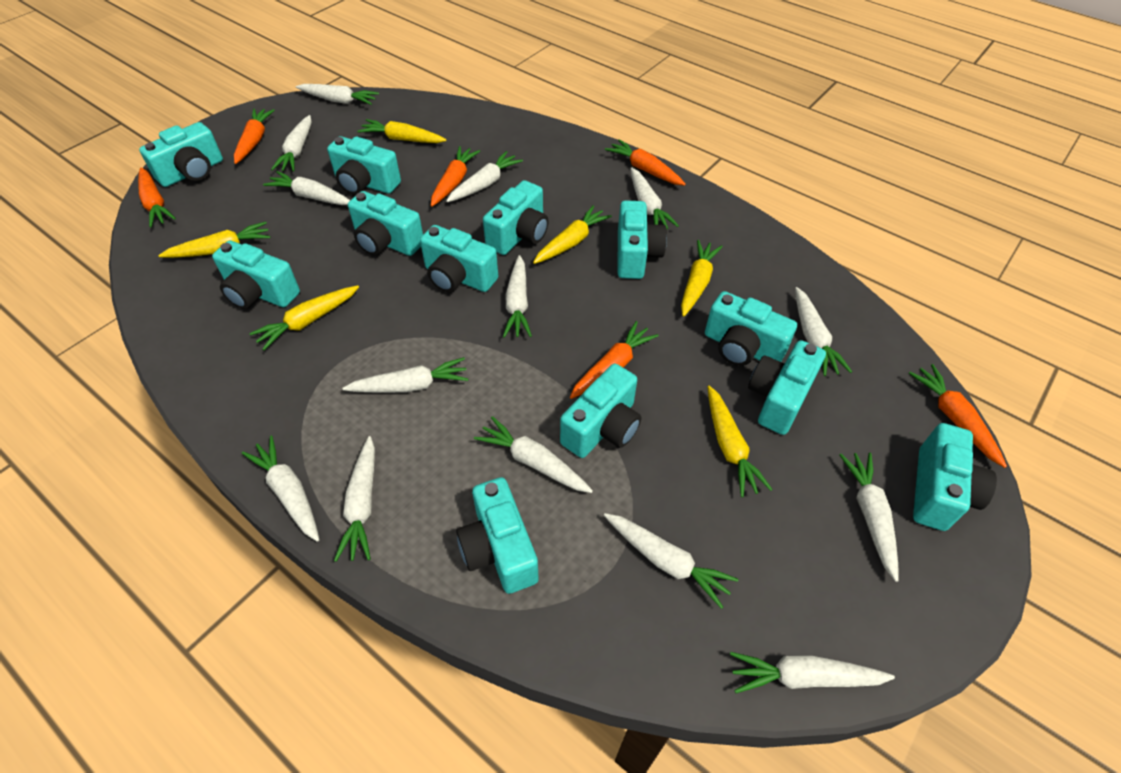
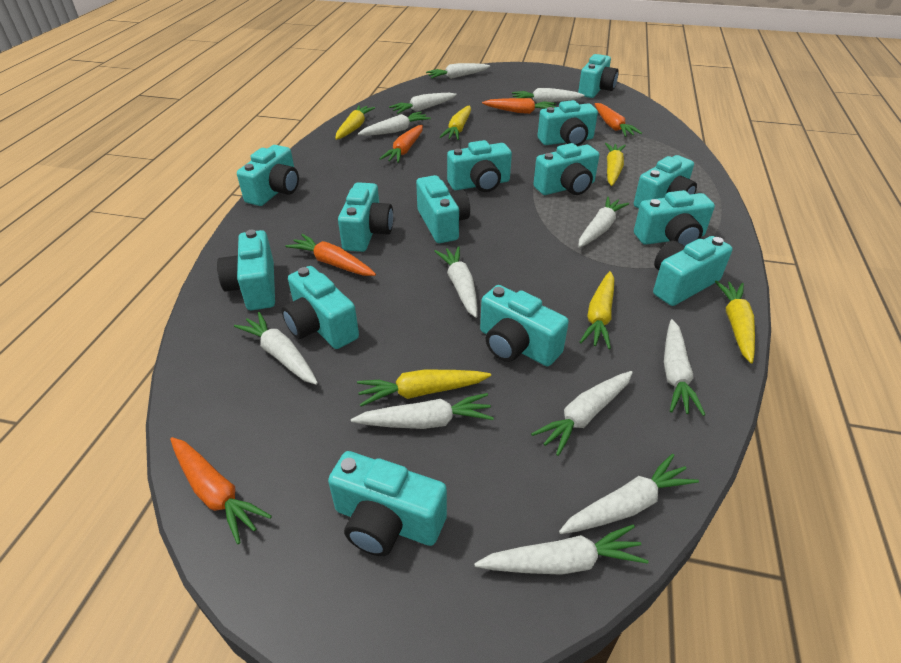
orange carrot: [138,168,176,228] [234,109,275,164] [431,146,480,207] [570,321,659,399] [605,139,686,186] [909,364,1007,468] = 6 -> [170,437,272,544] [285,234,376,276] [380,125,423,163] [482,98,556,114] [595,103,642,137] = 5
turquoise camera: [139,122,223,187] [212,240,300,309] [327,136,401,195] [348,191,423,256] [420,225,498,292] [456,477,539,594] [483,180,549,255] [560,363,642,458] [617,200,667,279] [705,291,797,366] [748,340,826,435] [913,423,997,531] = 12 -> [217,230,275,310] [237,145,299,206] [282,266,359,349] [328,451,447,556] [338,182,393,252] [416,175,470,243] [447,140,512,192] [480,285,569,366] [534,143,599,195] [537,100,598,146] [578,54,619,98] [634,155,697,209] [634,190,715,246] [653,236,732,306] = 14
white carrot: [242,435,319,542] [263,171,350,205] [271,115,312,171] [296,84,379,105] [334,436,375,562] [342,357,468,393] [446,151,523,202] [474,416,593,493] [503,255,532,338] [604,513,738,609] [630,167,679,229] [730,652,895,693] [795,287,852,376] [839,453,899,582] = 14 -> [234,312,318,385] [351,393,494,429] [358,112,431,136] [389,93,457,114] [426,63,490,79] [434,246,478,318] [474,524,649,575] [512,88,584,103] [531,371,633,456] [559,454,699,534] [578,197,629,248] [664,319,705,416] = 12

